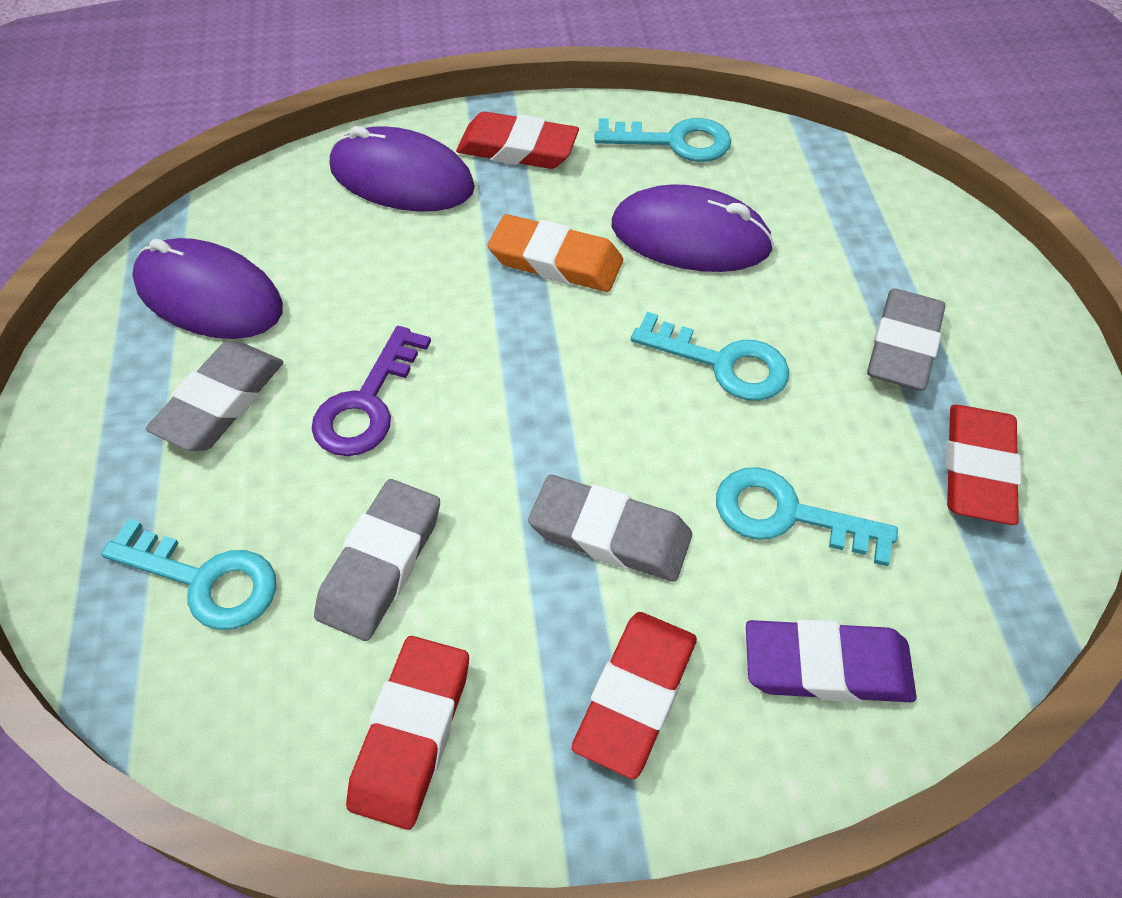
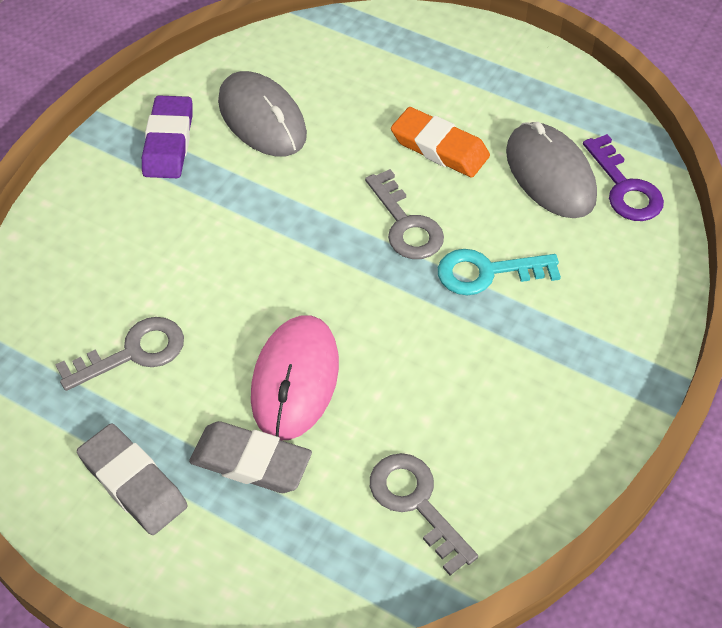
grey eraser: [145,341,283,451] [314,479,440,641] [528,475,692,582] [867,289,946,390] = 4 -> [77,423,187,535] [189,421,312,493] = 2
grey key: none = 0 -> [55,317,184,391] [365,169,444,259] [370,453,478,575] = 3
grey mouse: none = 0 -> [218,71,307,157] [506,122,597,218] = 2
pink mouse: none = 0 -> [251,315,339,440] = 1
purple mouse: [132,238,283,339] [330,126,475,212] [612,184,774,272] = 3 -> none = 0
red eraser: [346,636,469,830] [456,111,579,169] [572,612,697,779] [946,405,1021,525] = 4 -> none = 0
turquoise key: [101,519,276,630] [594,118,731,162] [631,312,789,401] [716,467,898,566] = 4 -> [438,249,561,295] = 1

